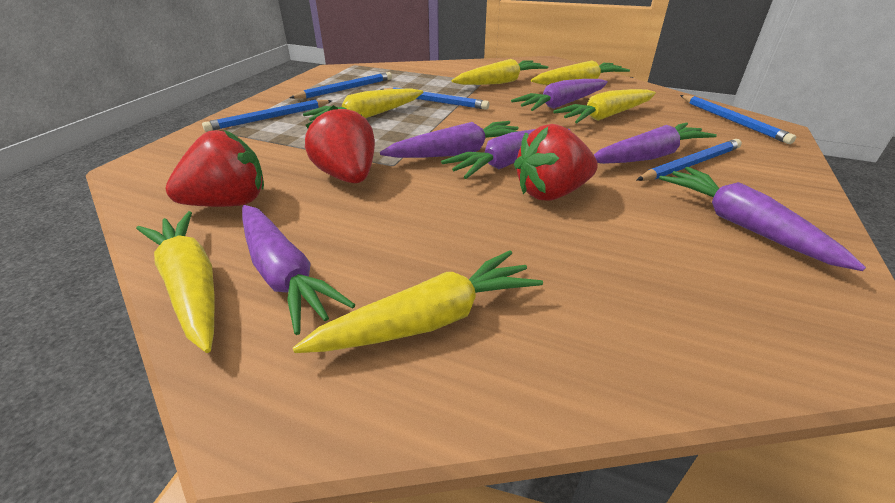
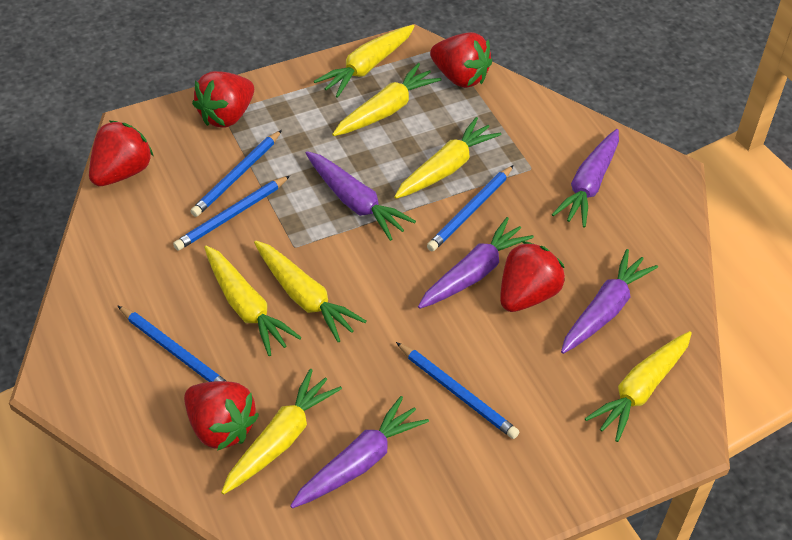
purple carrot: [242,205,355,335] [380,121,519,158] [441,128,570,179] [511,79,608,111] [594,123,717,164] [659,167,866,271] = 6 -> [290,396,429,508] [306,151,416,241] [418,217,534,309] [552,129,619,227] [561,249,658,354] = 5
red strawberry: [165,130,264,207] [305,105,375,183] [514,124,598,201] = 3 -> [89,120,153,186] [184,381,259,451] [192,71,254,128] [430,32,492,88] [500,241,565,312] = 5
yellow carrot: [136,211,215,353] [293,251,543,353] [303,88,423,121] [452,59,548,85] [531,60,630,85] [553,89,656,123] = 6 -> [204,245,302,356] [221,369,342,494] [254,240,367,342] [314,25,415,98] [332,63,442,136] [394,117,502,199] [585,331,692,442] = 7

